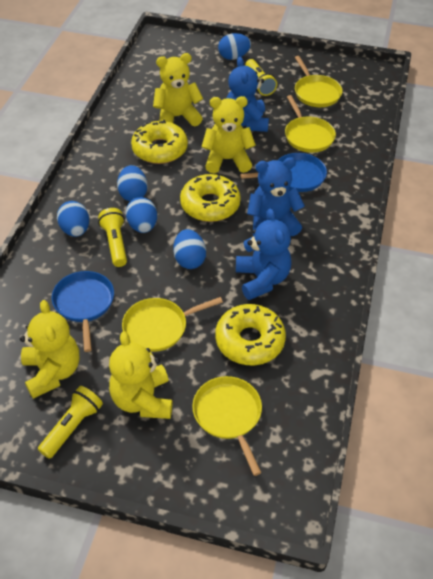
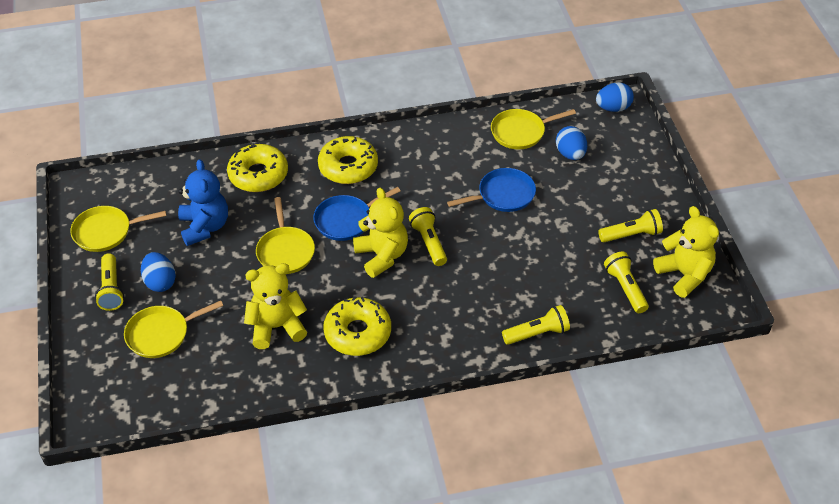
blue egg: [57,201,89,237] [117,165,148,201] [126,197,157,233] [173,229,206,269] [218,33,251,60] = 5 -> [141,252,176,292] [556,126,587,160] [596,82,634,112] = 3
blue teddy bear: [227,57,269,132] [236,208,292,300] [247,157,305,236] = 3 -> [178,159,228,246] = 1
yellow flashlight: [38,386,103,459] [98,208,127,267] [245,59,277,96] = 3 -> [95,253,124,311] [409,207,447,266] [502,305,570,345] [598,209,663,242] [604,252,649,313] = 5
yellow teddy bear: [20,300,79,399] [109,331,172,419] [153,53,203,126] [202,96,256,174] = 4 -> [244,263,307,349] [353,188,408,278] [653,206,719,298] = 3

